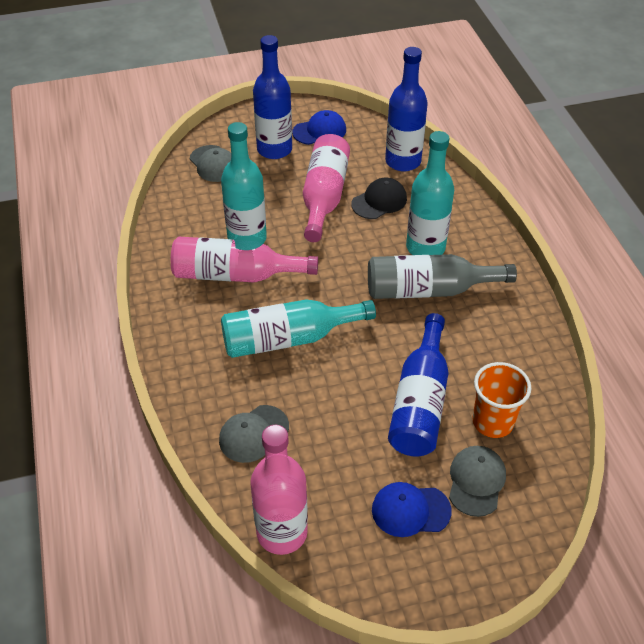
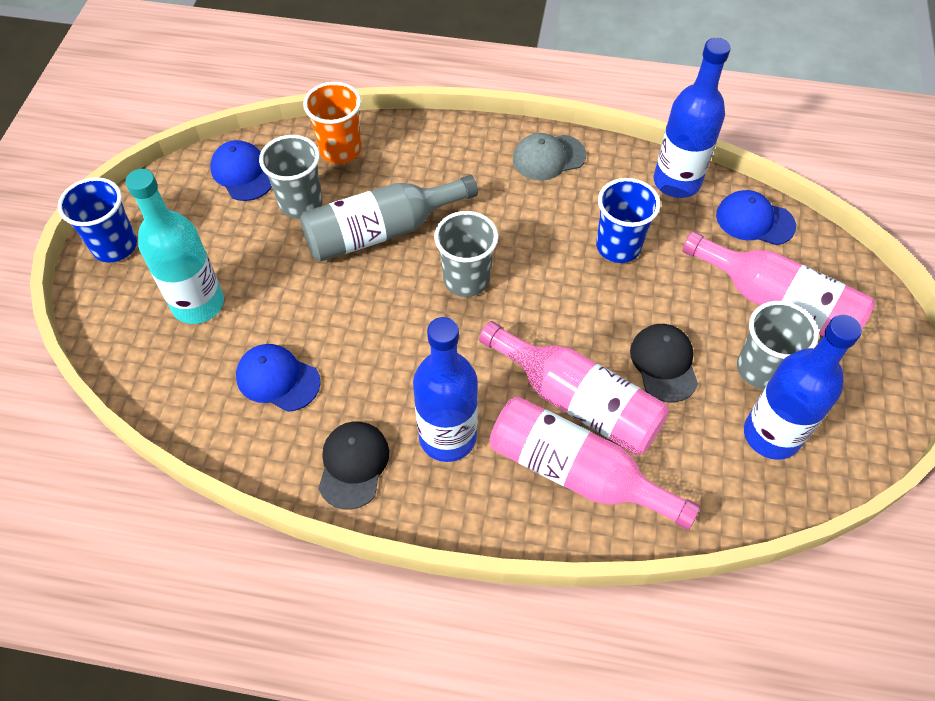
black cap: [351,178,407,219] = 1 -> [318,421,389,510] [630,324,698,402] = 2
blue cap: [292,110,346,145] [372,482,452,537] = 2 -> [210,140,272,201] [236,344,321,412] [716,190,796,245] = 3
blue cup: none = 0 -> [58,177,137,263] [596,178,661,263] = 2
grey cap: [190,145,231,182] [219,405,289,463] [449,446,506,517] = 3 -> [513,133,586,181] = 1
grey cup: none = 0 -> [259,135,322,219] [434,211,498,297] [737,301,819,389] = 3
turquoise bottle: [221,122,267,244] [221,299,376,358] [406,131,454,255] = 3 -> [125,169,224,324] = 1

